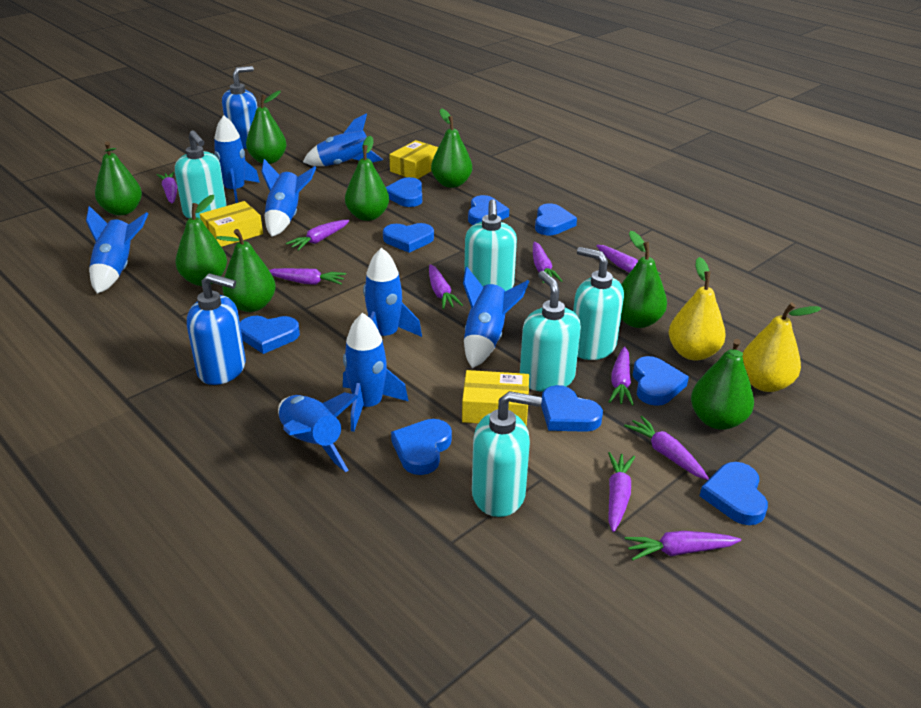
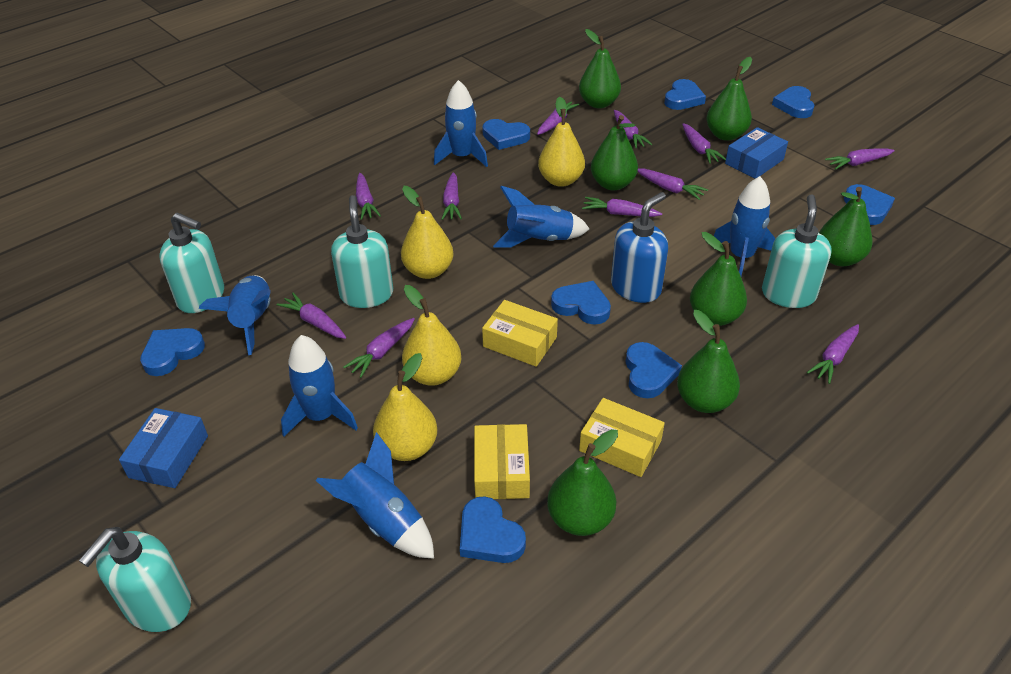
blue box: none = 0 -> [119,408,208,488] [725,127,788,179] = 2
blue heart: [240,316,300,354] [383,223,434,253] [386,177,422,207] [391,419,452,475] [468,195,509,225] [535,204,577,235] [541,385,603,432] [633,356,689,406] [700,462,768,525] = 9 -> [140,328,205,376] [460,496,526,563] [482,119,530,150] [551,281,611,325] [626,342,682,398] [664,79,706,110] [772,86,814,118] [844,184,895,225] = 8
blue rocket: [86,206,148,294] [214,115,260,203] [262,159,316,237] [278,392,359,472] [303,114,383,166] [343,313,409,432] [363,248,422,337] [463,267,529,368] = 8 -> [199,275,271,355] [281,335,358,437] [315,432,434,559] [434,80,488,167] [493,186,589,248] [714,176,775,276] = 6
blue soap dispenser: [187,273,246,385] [222,66,258,149] = 2 -> [611,192,668,303] = 1
green pear: [95,141,142,215] [175,195,227,286] [216,229,276,312] [246,91,287,164] [345,136,389,221] [431,108,472,188] [621,231,667,328] [691,339,754,430] = 8 -> [547,429,618,536] [579,29,621,108] [591,115,638,190] [677,310,740,413] [690,232,747,326] [706,57,752,141] [819,187,873,266] = 7
purple carrot: [157,172,177,204] [269,268,346,285] [286,220,349,251] [429,264,463,309] [533,241,562,283] [596,245,661,274] [608,452,635,532] [609,346,634,405] [624,416,709,480] [625,531,741,560] = 10 -> [276,293,346,339] [343,318,415,378] [356,173,381,220] [442,172,462,220] [537,99,579,135] [582,197,662,217] [614,110,652,149] [638,168,708,200] [682,123,726,164] [807,324,859,384] [825,148,895,170] = 11
turquoise soap dispenser: [175,130,227,219] [464,199,517,291] [472,391,542,517] [520,271,581,392] [573,247,624,360] = 5 -> [79,527,191,632] [159,212,224,313] [331,195,393,308] [762,194,832,308] = 4
yellow pear: [668,257,726,361] [742,303,821,392] = 2 -> [373,353,437,461] [401,186,454,279] [402,285,462,386] [538,96,585,187] = 4

